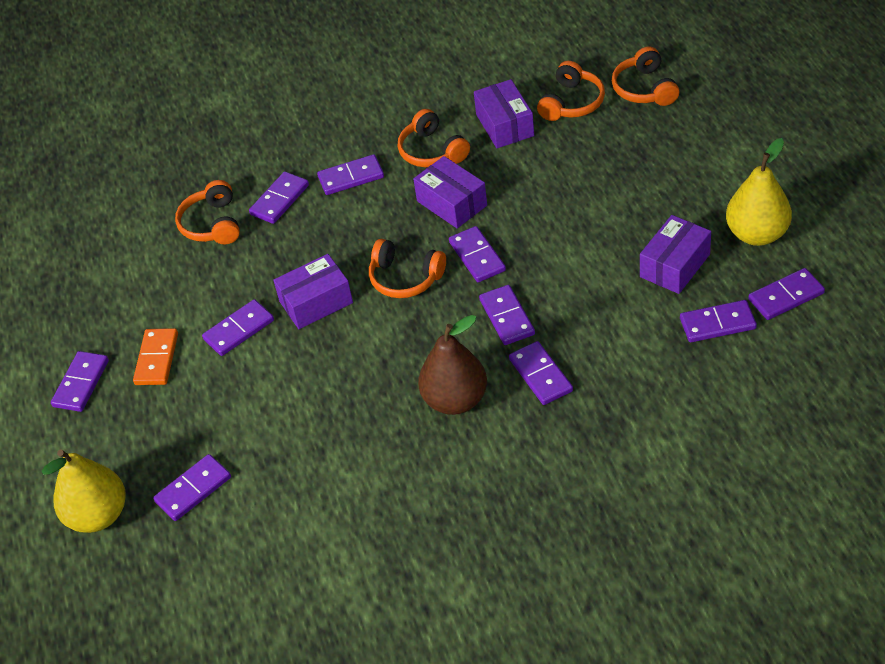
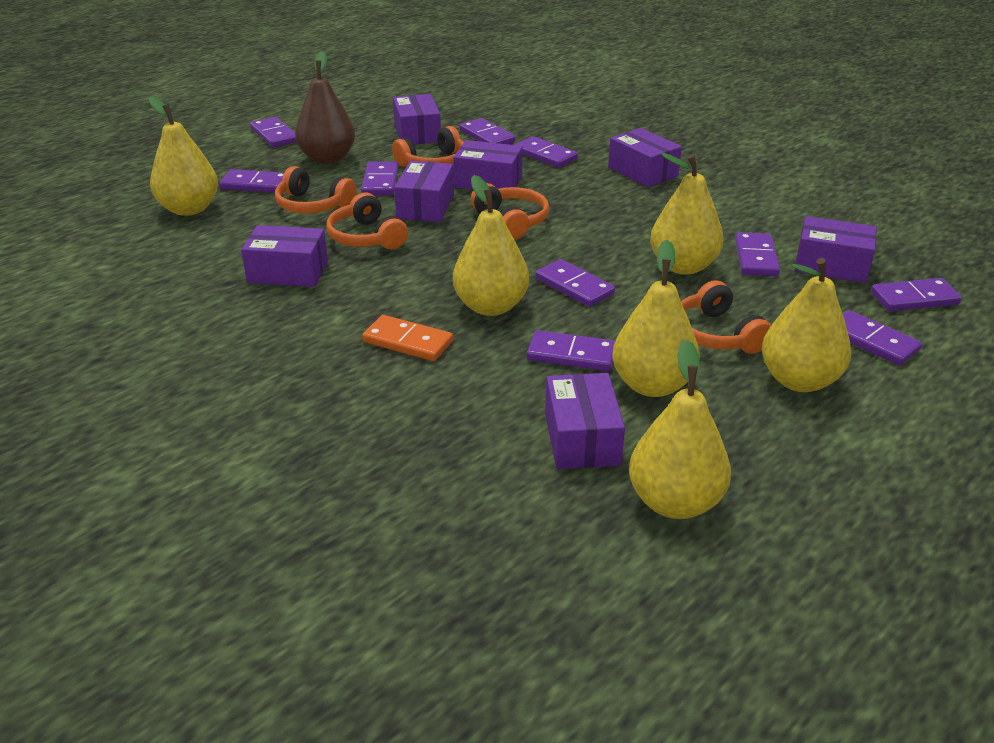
purple box: [274,254,353,329] [413,156,487,228] [474,79,534,148] [640,215,711,294] = 4 -> [241,225,328,287] [393,94,441,144] [394,161,454,222] [454,140,523,190] [545,373,625,469] [608,128,682,187] [795,216,877,283] = 7
yellow pear: [42,450,126,533] [726,138,792,246] = 2 -> [148,96,218,216] [453,175,529,316] [612,240,700,397] [629,340,731,519] [650,153,724,274] [762,258,851,392] = 6

